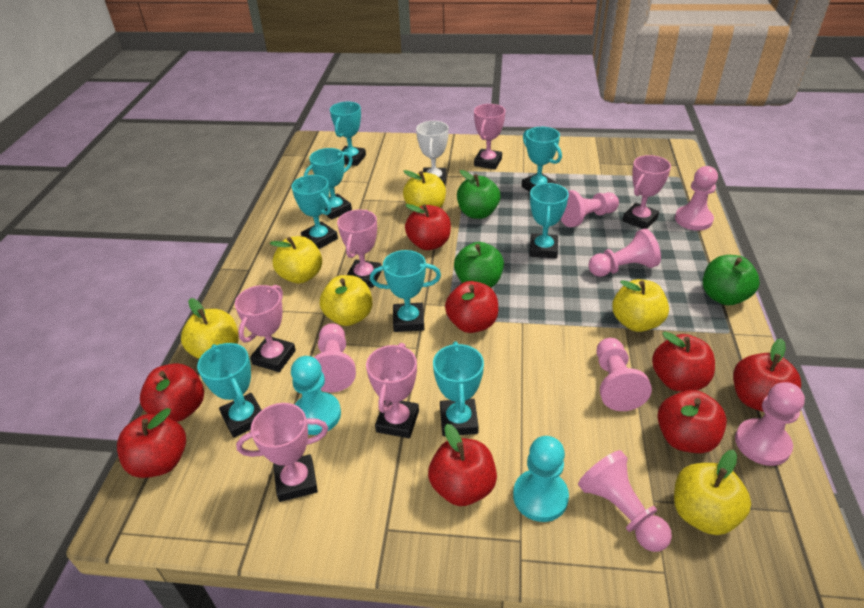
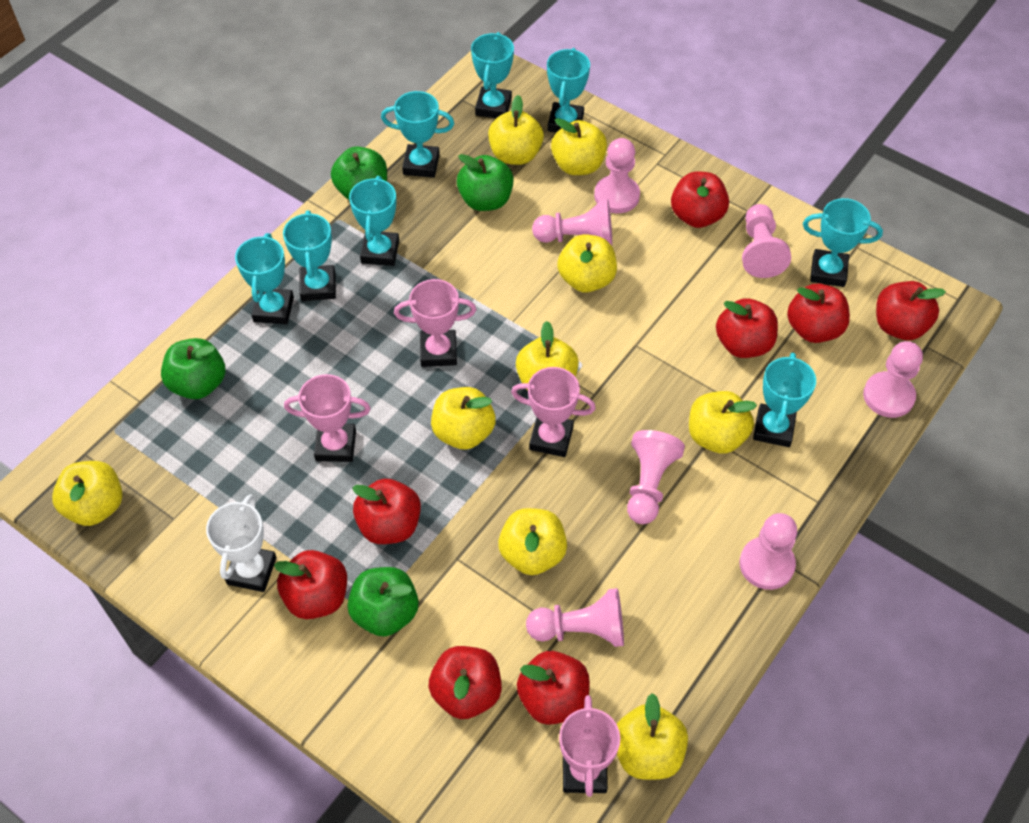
green apple: [454,242,504,288] [457,170,500,219] [703,255,760,305] = 3 -> [161,338,226,399] [331,146,387,200] [348,567,419,637] [457,154,514,211] = 4
pink trophy: [235,285,296,372] [236,403,328,502] [337,210,381,288] [366,343,419,438] [474,104,505,169] [623,155,671,229] = 6 -> [284,374,371,462] [394,279,476,367] [511,367,596,457] [559,695,620,797] = 4
turquoise pawn: [291,356,341,435] [513,436,569,522] = 2 -> none = 0
yellow apple: [181,298,239,359] [269,236,322,284] [320,275,372,326] [403,170,446,208] [612,279,669,332] [674,450,751,535] = 6 -> [52,461,123,526] [431,387,496,450] [488,95,544,165] [498,508,567,575] [516,321,579,391] [551,118,607,175] [557,234,617,292] [617,693,688,780] [689,391,757,454] = 9

